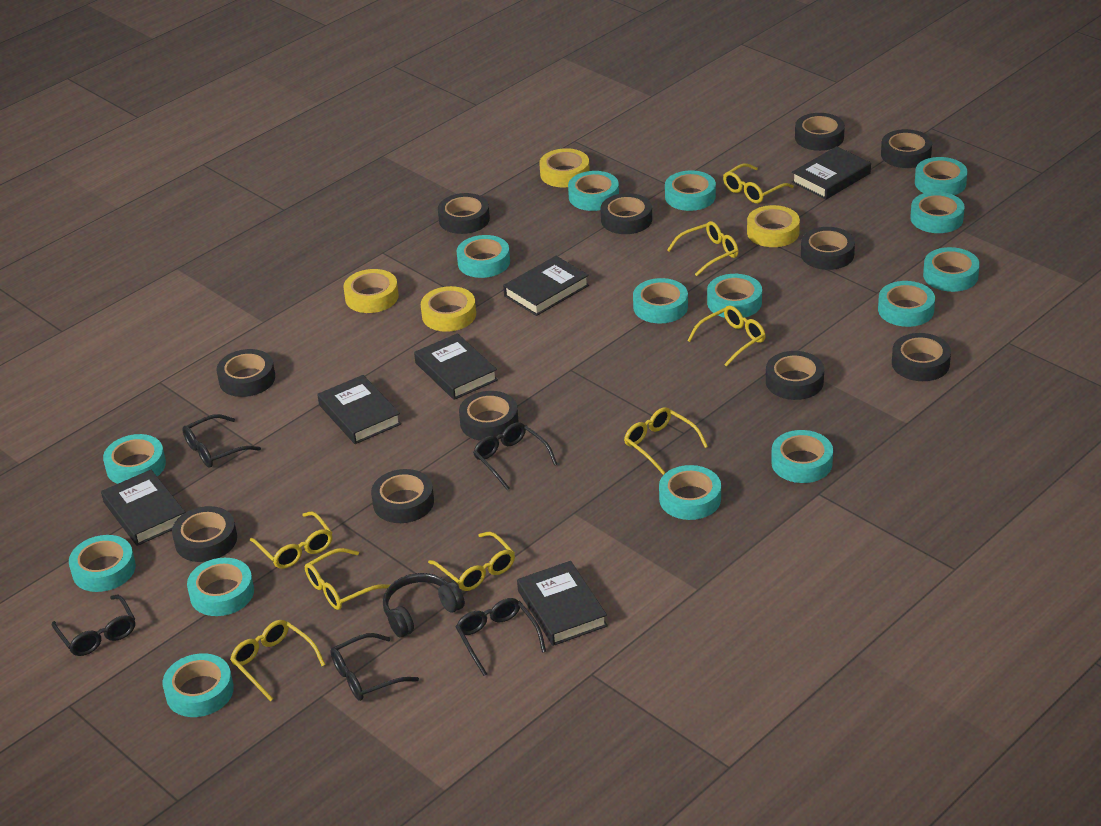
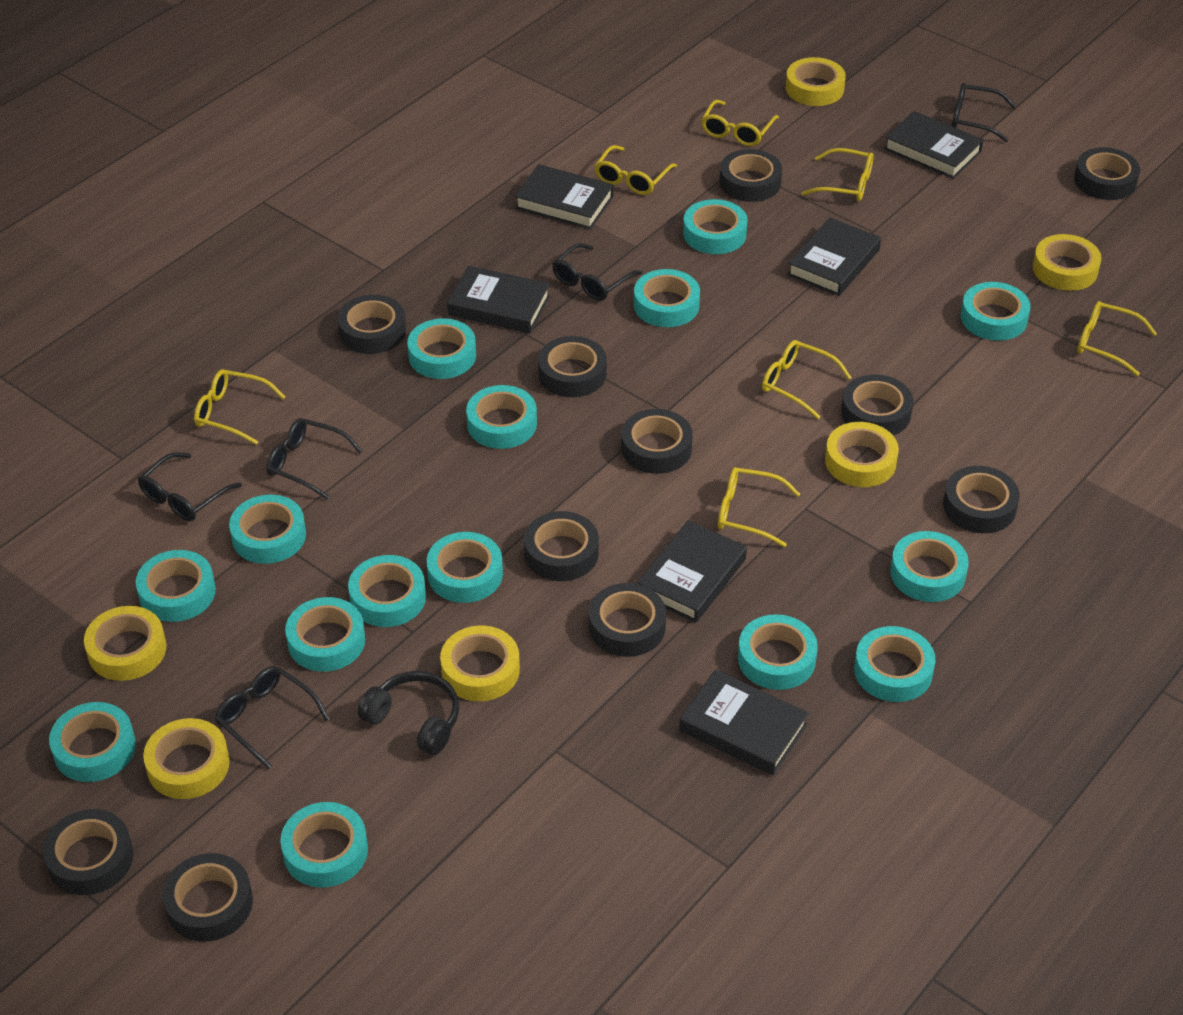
yellow glasses: [230,620,326,701] [250,511,333,569] [305,548,390,610] [428,532,515,591] [624,407,708,475] [667,221,739,276] [687,306,766,367] [723,163,794,203] = 8 -> [194,369,285,445] [595,145,677,195] [701,100,779,146] [718,467,800,547] [762,340,852,419] [801,148,874,201] [1077,301,1157,376] = 7
yellow tape: [343,269,399,313] [421,286,476,332] [539,148,590,187] [747,205,800,247] = 4 -> [84,606,166,681] [143,718,230,799] [440,625,520,701] [786,57,846,106] [825,422,899,487] [1033,234,1101,291] = 6

